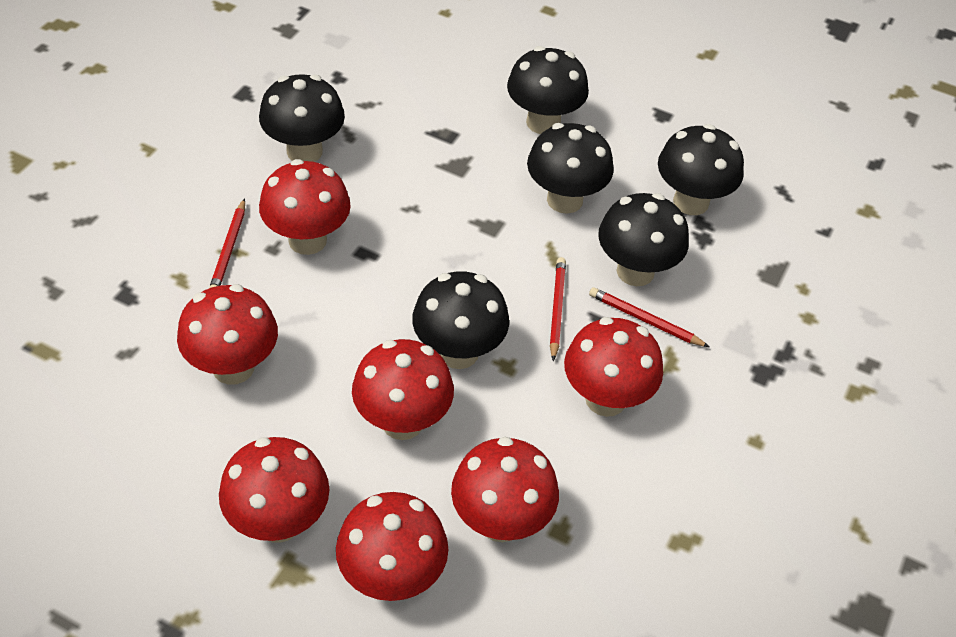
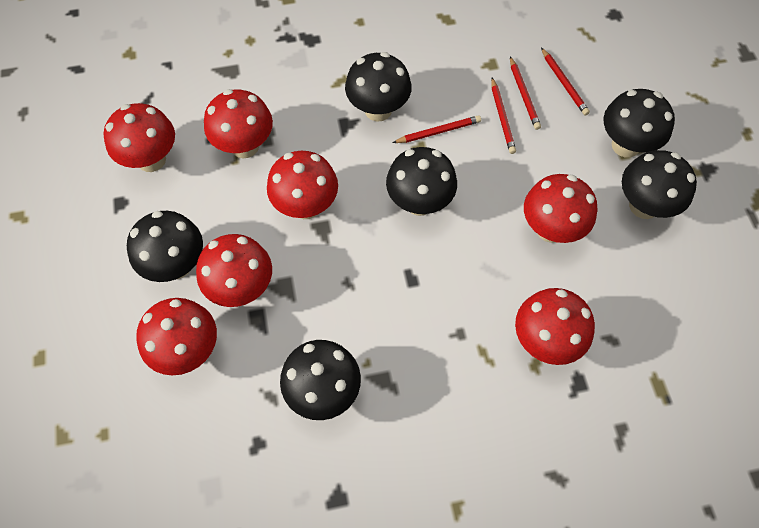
red pencil: [209,198,245,288] [550,257,566,361] [589,287,709,347] = 3 -> [392,115,481,143] [491,78,516,154] [510,57,541,130] [541,48,590,116] = 4

